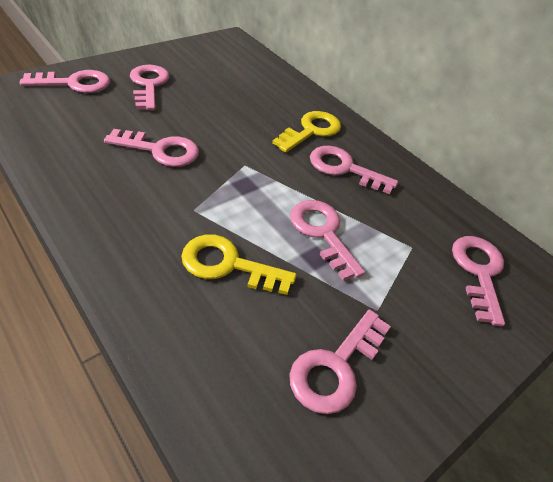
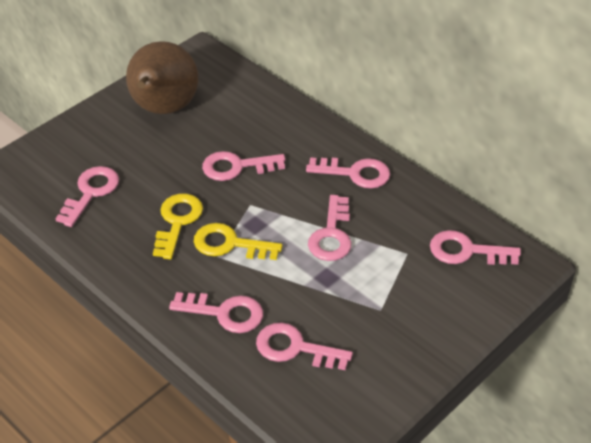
brown pear: none = 0 -> [126,41,198,114] = 1

